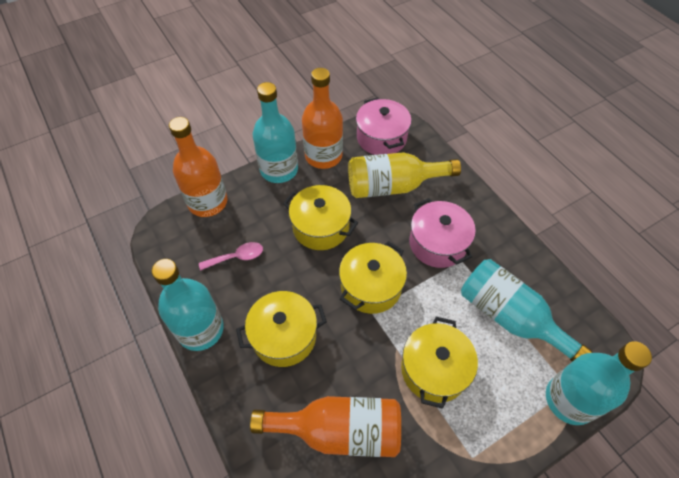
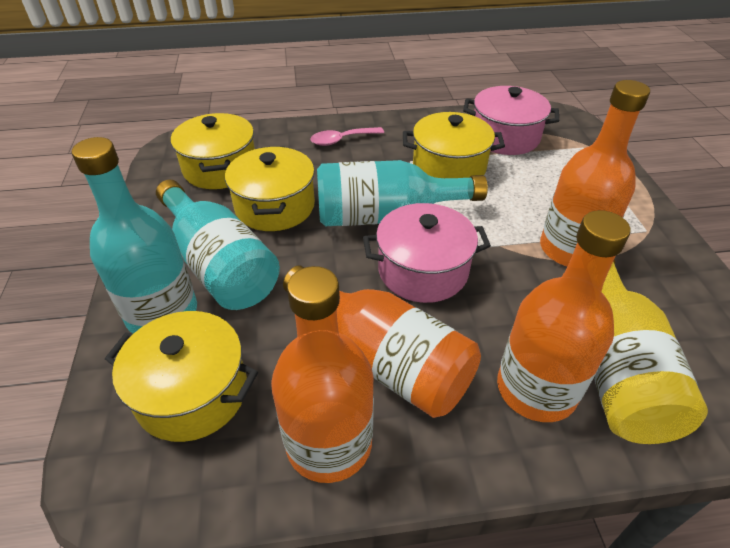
orange bottle: [169,117,228,217] [250,396,401,457] [302,68,343,169] = 3 -> [271,266,374,483] [283,265,481,418] [497,210,631,422] [540,80,650,266] = 4
turquoise bottle: [151,259,224,351] [253,82,298,183] [461,259,593,362] [546,341,652,425] = 4 -> [72,137,197,334] [156,180,280,310] [317,160,488,226] = 3

